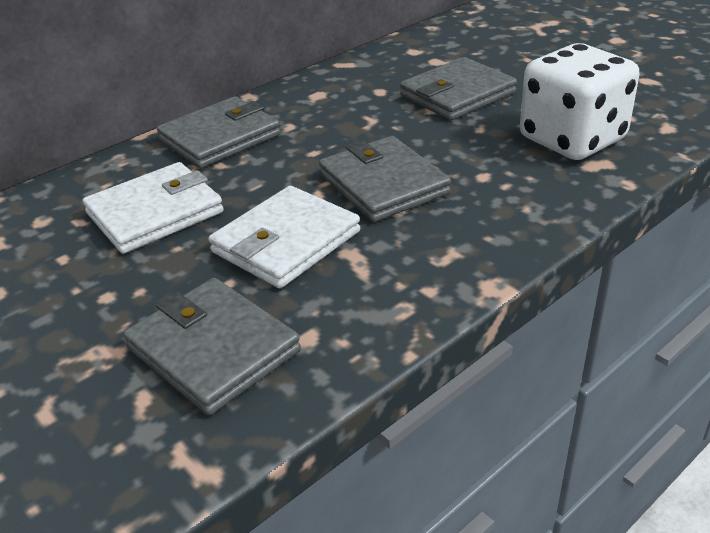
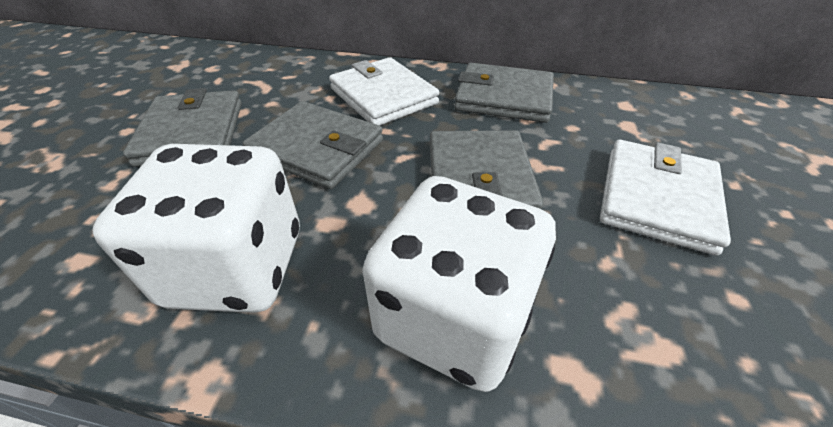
white dice: [520,43,640,160] = 1 -> [92,144,300,313] [362,176,556,392] = 2

